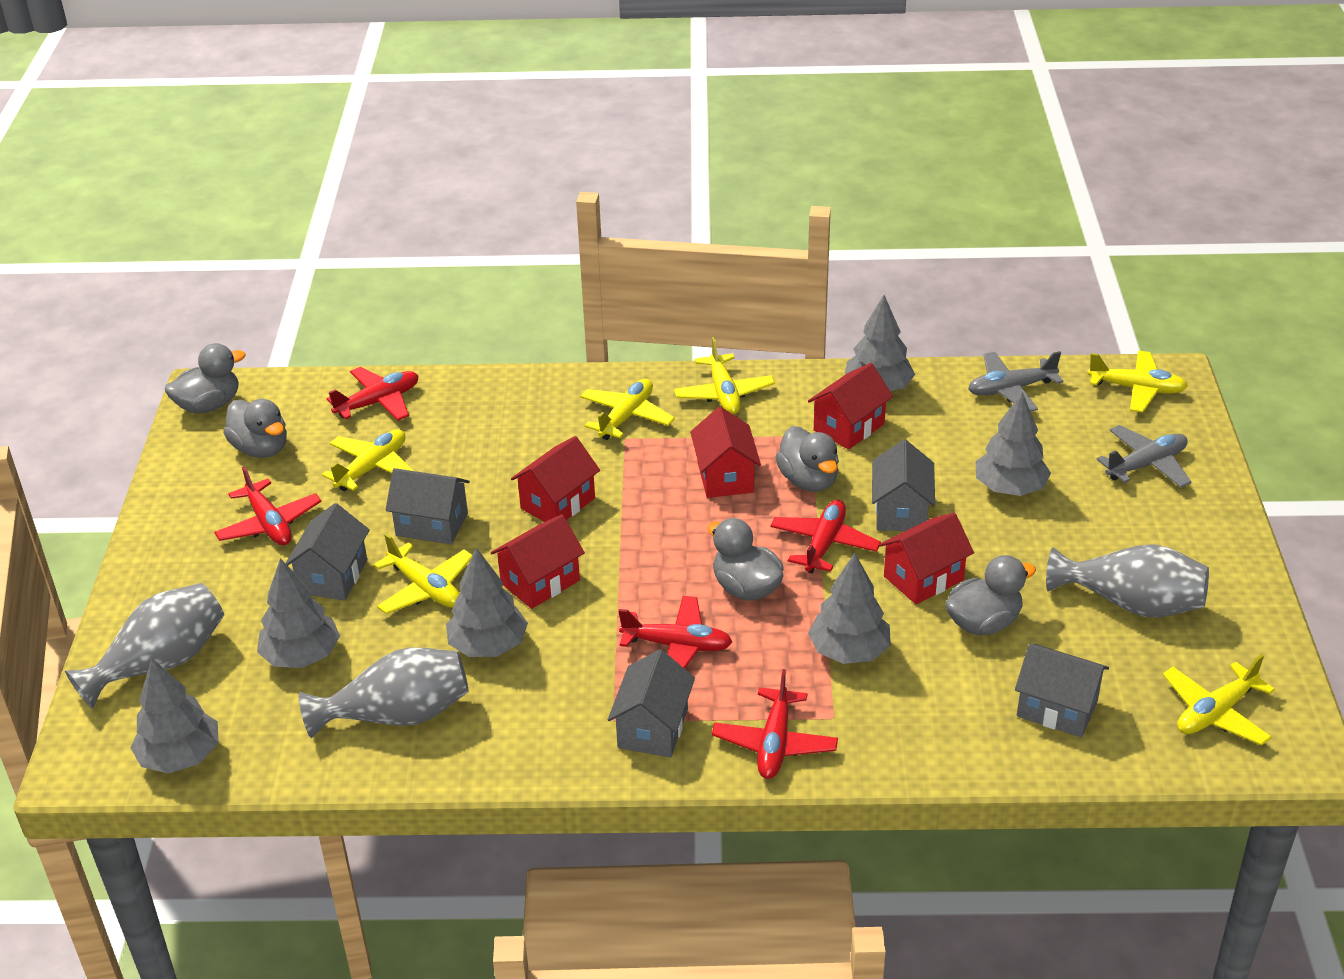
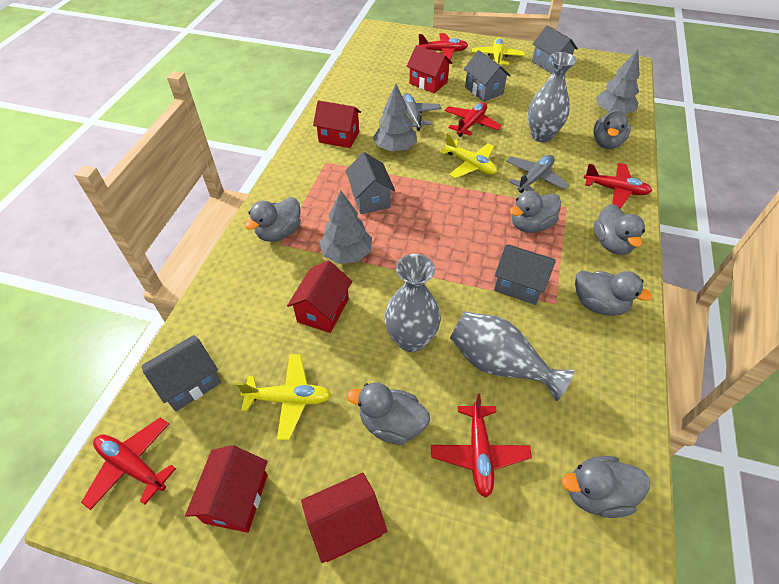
grey duck: [165,343,246,414] [223,399,287,458] [707,518,784,601] [776,426,839,492] [945,555,1036,635] = 5 -> [245,197,301,242] [347,383,430,445] [509,191,561,233] [562,456,650,518] [575,271,652,316] [593,110,631,149] [593,204,645,255] = 7
grey tree: [130,659,219,773] [257,558,340,668] [446,548,528,657] [808,553,891,664] [845,295,915,391] [976,392,1051,496] = 6 -> [319,190,372,264] [373,84,417,152] [596,49,640,114] = 3
yellow plane: [322,429,414,491] [374,533,473,614] [580,379,675,440] [674,337,775,414] [1087,351,1188,412] [1163,654,1275,746] = 6 -> [236,354,331,440] [440,133,497,178] [472,37,525,65] = 3

